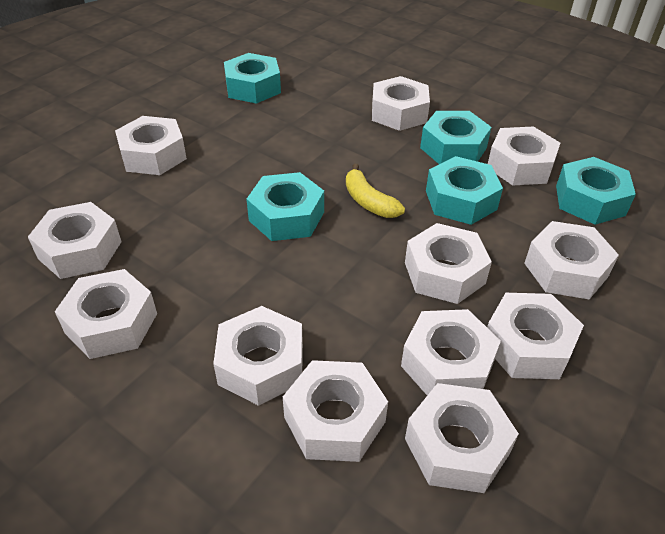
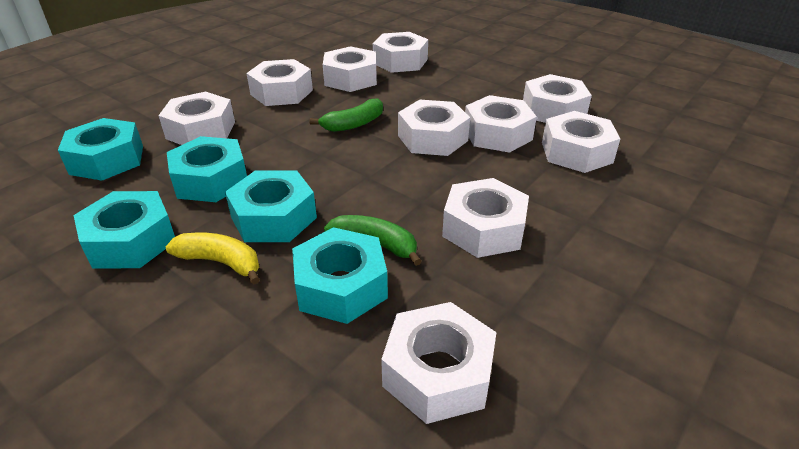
green banana: none = 0 -> [310,98,383,132] [324,215,422,266] = 2
white nut: [28,202,122,279] [55,269,157,359] [115,116,187,175] [213,306,303,406] [283,360,388,462] [372,76,430,131] [401,309,501,395] [405,223,492,304] [405,383,519,493] [487,293,584,379] [488,126,560,186] [524,221,619,300] = 12 -> [158,92,235,145] [247,59,313,106] [323,46,377,92] [373,32,428,73] [381,302,497,424] [398,100,470,156] [442,178,529,258] [465,95,537,153] [523,74,592,123] [542,111,620,173] = 10

